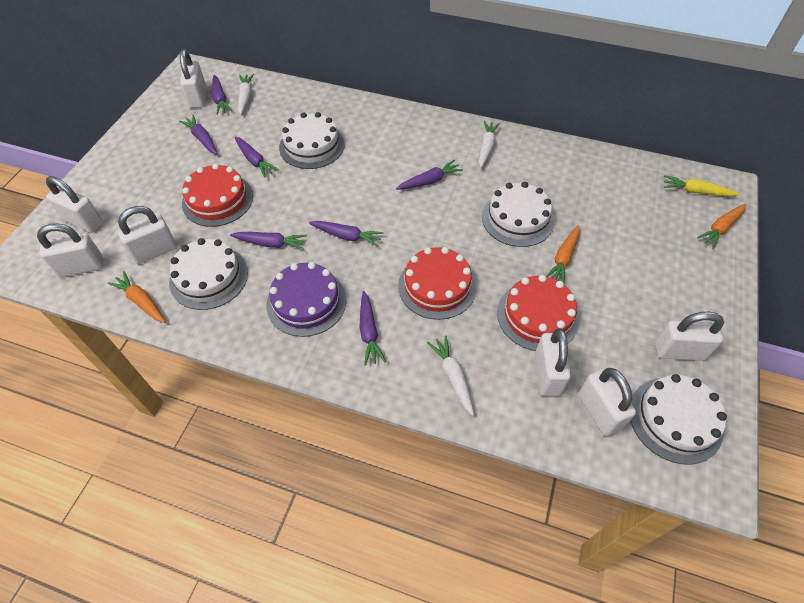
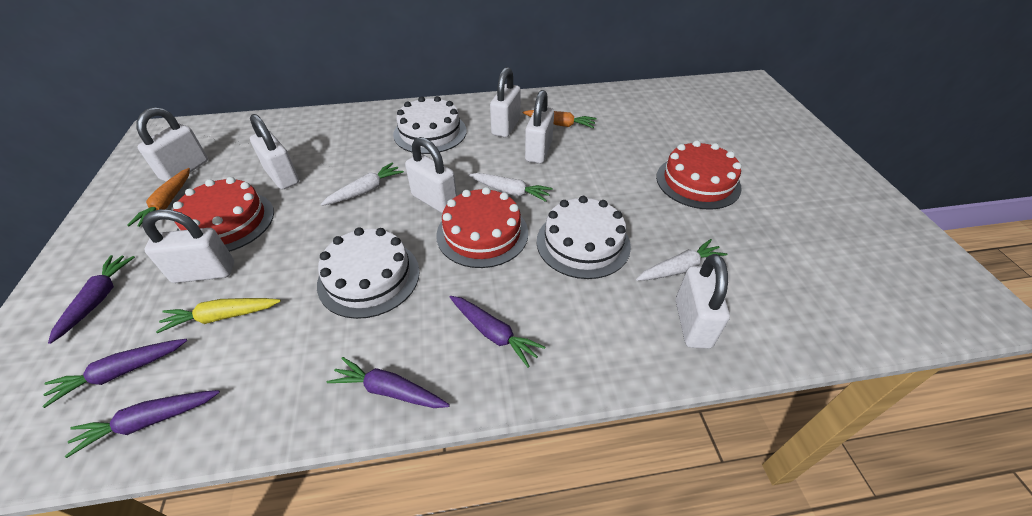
orange carrot: [108,271,165,323] [546,225,580,283] [697,204,747,249] = 3 -> [127,168,190,227] [523,110,596,128] = 2
purple cake: [266,262,346,337] = 1 -> none = 0
purple carrot: [179,115,217,155] [212,75,232,115] [230,232,307,250] [235,137,279,178] [309,221,384,247] [360,291,386,366] [396,160,463,190] = 7 -> [42,339,187,408] [48,255,135,344] [65,390,220,458] [327,357,450,408] [450,296,545,367] = 5
white cake: [169,238,248,310] [279,112,345,169] [482,182,555,247] [630,374,727,465] = 4 -> [317,228,420,319] [393,96,467,154] [537,196,631,279] = 3

